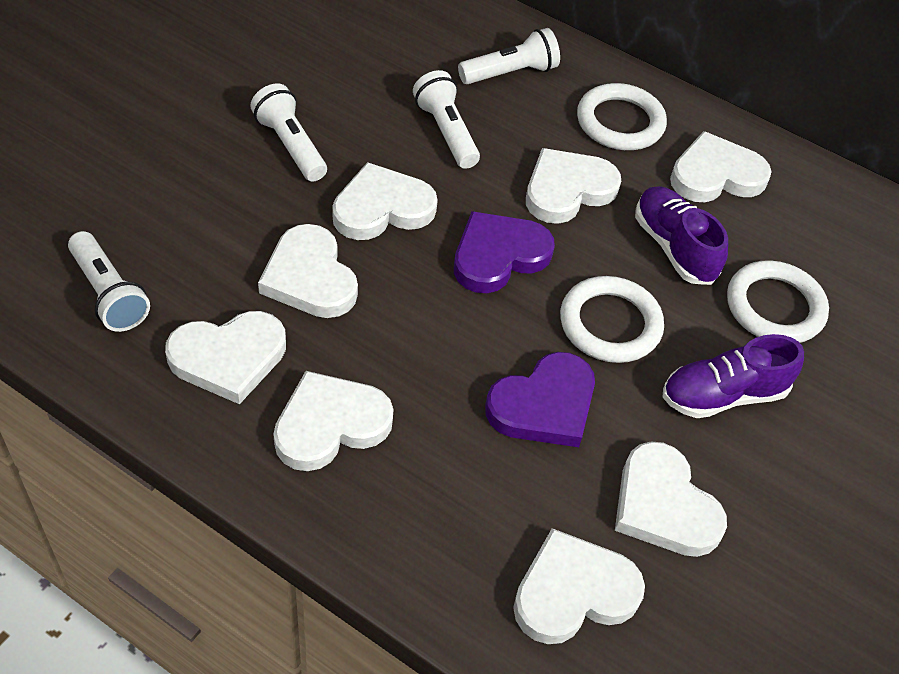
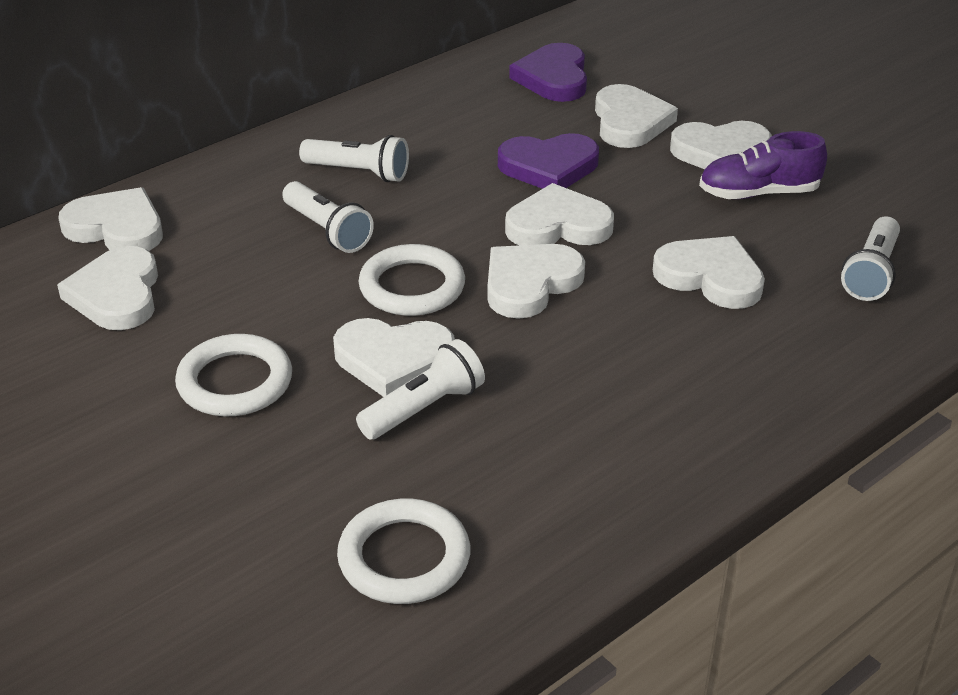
purple shoe: [635,186,728,285] [663,334,804,418] = 2 -> [699,131,827,199] = 1

